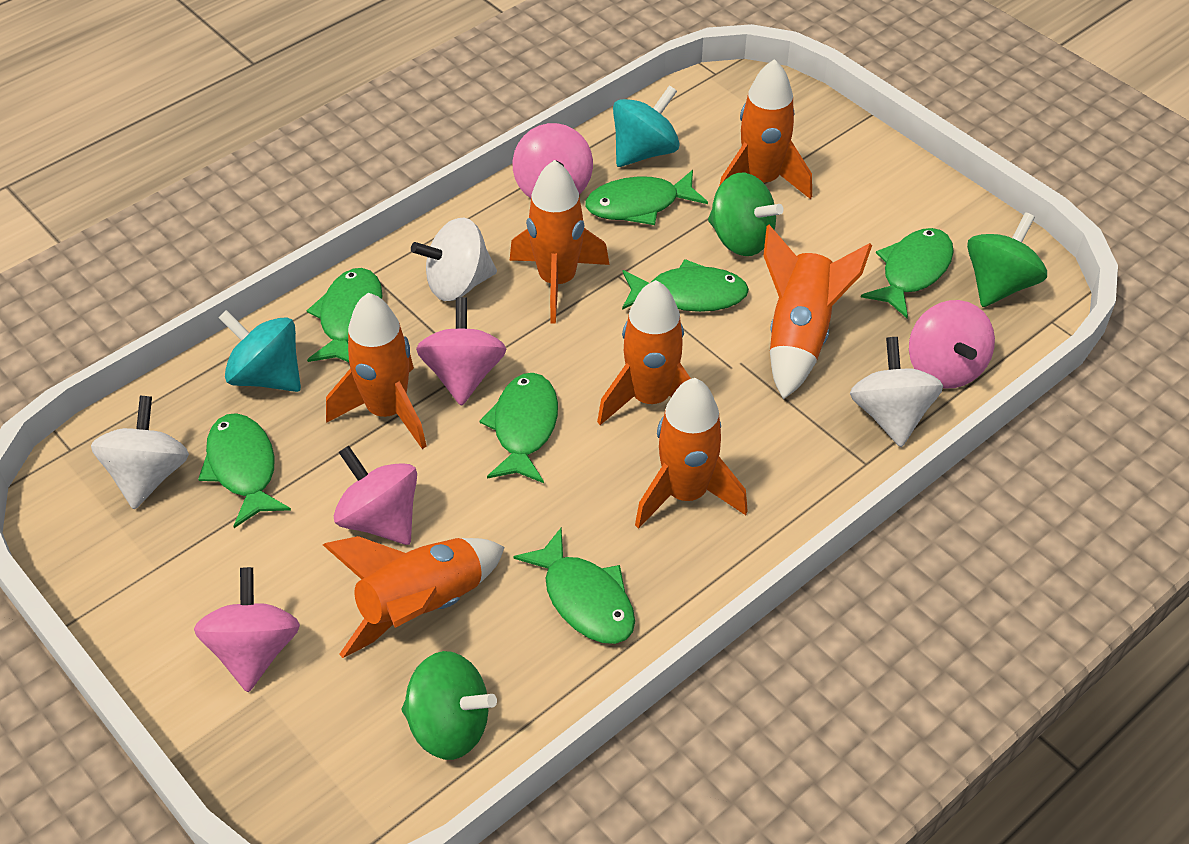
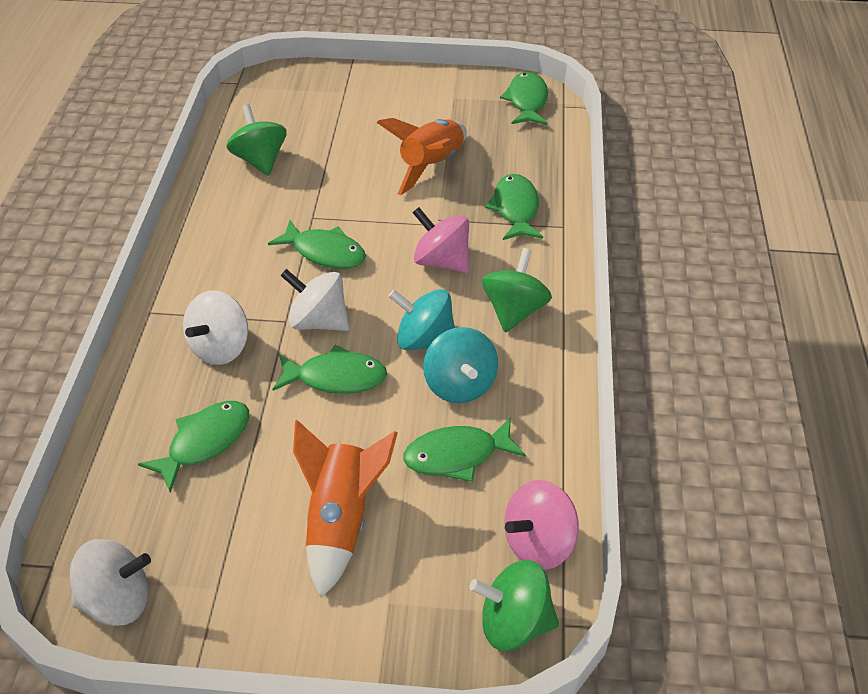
green fish: [198,413,291,528] [307,268,383,362] [479,373,558,483] [513,528,635,644] [585,170,708,225] [622,259,749,312] [861,228,954,318] = 7 -> [138,401,249,493] [268,220,366,269] [272,345,387,394] [403,417,526,482] [486,174,543,240] [500,72,548,125] = 6
orange rocket: [323,536,505,658] [326,293,427,449] [509,160,609,324] [597,280,691,425] [635,378,748,529] [719,59,812,199] [763,225,872,399] = 7 -> [293,420,398,598] [377,118,467,195] = 2
pink spinning top: [194,567,300,692] [334,446,417,545] [416,297,506,406] [513,123,593,198] [909,300,995,389] = 5 -> [412,207,469,273] [504,480,579,570] = 2

